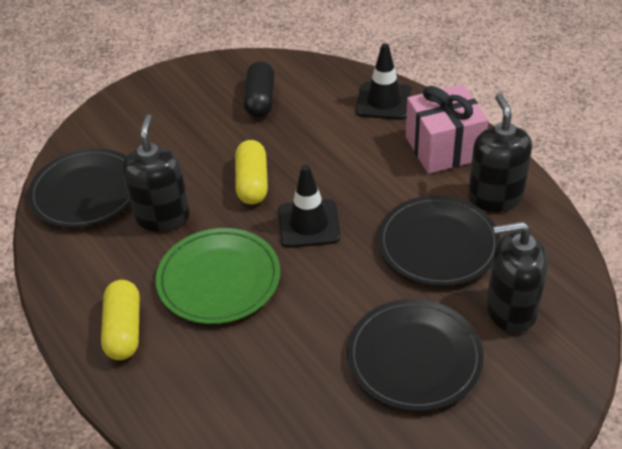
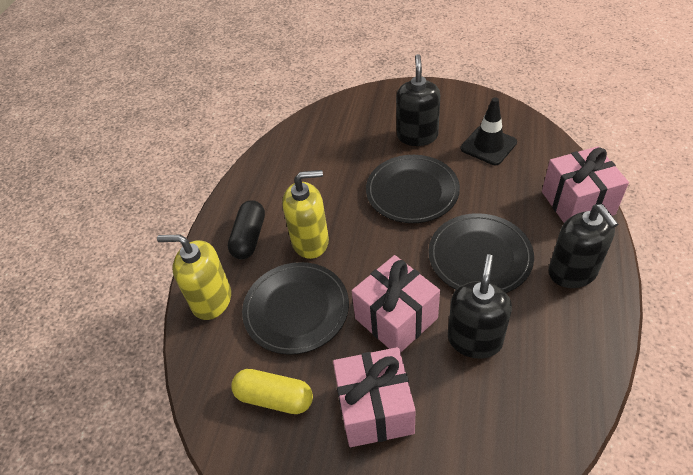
black traffic cone: [278,165,341,248] [356,43,412,120] = 2 -> [461,97,517,165] = 1
green plate: [156,228,280,324] = 1 -> none = 0
pink gift: [406,84,489,174] = 1 -> [333,347,416,447] [352,255,440,353] [542,146,629,223] = 3
yellow capsule: [101,280,140,360] [235,140,268,204] = 2 -> [231,369,313,414] = 1
yellow soap dispenser: none = 0 -> [157,235,231,320] [282,170,329,259] = 2

